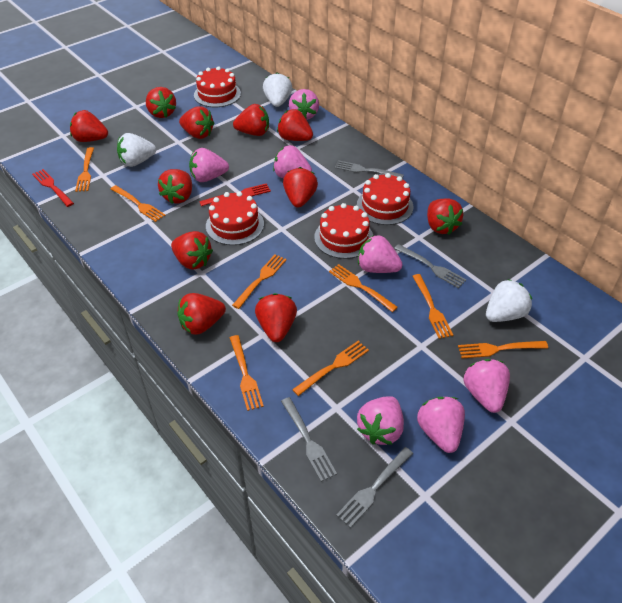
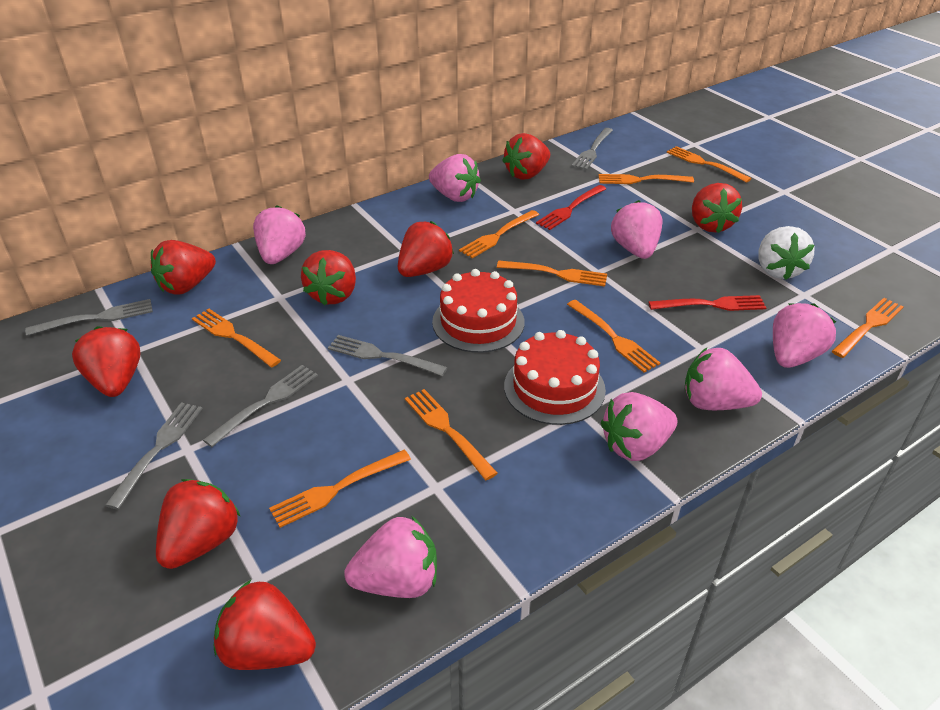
grey fork: [281,397,337,482] [335,160,404,179] [336,447,413,528] [394,244,466,288] = 4 -> [25,299,153,336] [105,402,203,510] [203,365,318,447] [328,335,448,376] [572,128,613,170] = 5
orange fork: [75,147,94,192] [111,185,166,222] [230,335,264,411] [232,254,287,309] [292,341,369,396] [329,264,398,312] [412,274,453,339] [458,341,548,358] = 8 -> [192,309,281,367] [269,450,411,528] [405,389,498,480] [459,210,539,258] [497,260,607,286] [567,300,660,372] [598,174,694,184] [667,146,752,183] [832,298,904,358] = 9
red cake: [194,66,241,107] [206,191,264,245] [314,203,373,259] [357,173,413,225] = 4 -> [432,269,524,353] [504,330,606,425] = 2
red strawberry: [70,110,108,142] [146,87,176,118] [158,169,192,204] [171,231,213,270] [177,293,226,335] [179,106,214,139] [233,104,269,136] [255,293,297,342] [277,109,313,141] [283,167,318,208] [427,198,463,235] = 11 -> [72,326,141,397] [151,240,216,295] [156,479,241,569] [214,580,316,670] [301,250,356,306] [398,221,454,277] [502,133,550,180] [692,183,742,233] = 8
white strawberry: [117,133,156,167] [263,72,292,107] [486,279,532,322] = 3 -> [758,226,814,280] = 1

